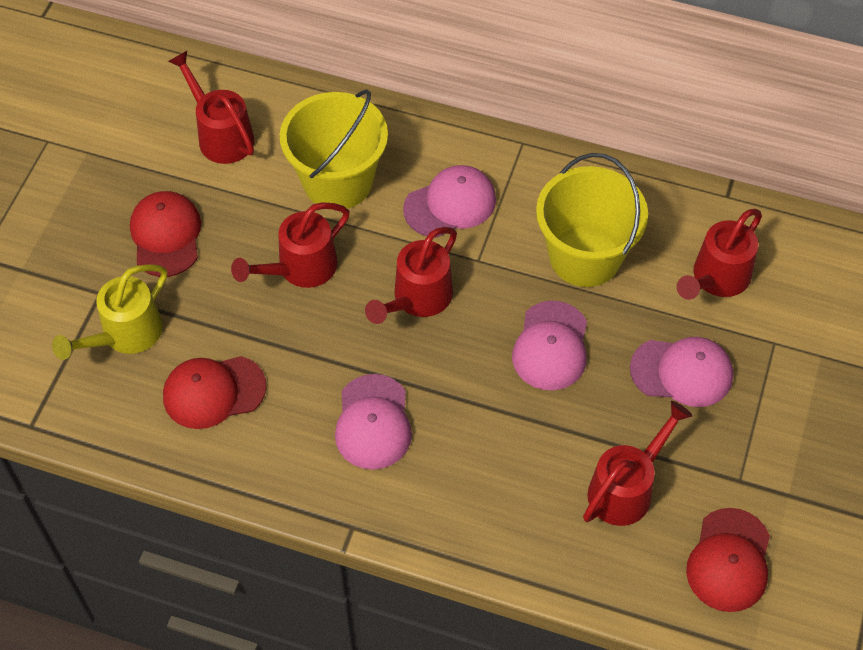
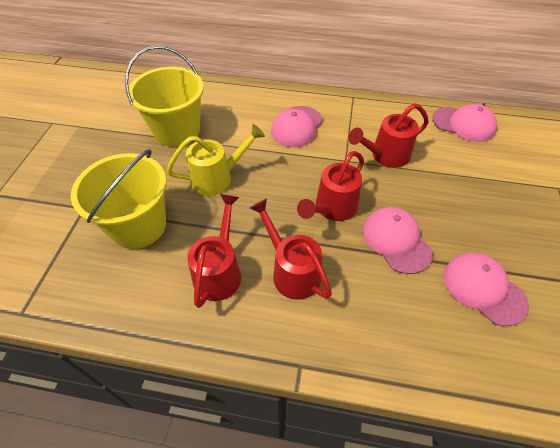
red cap: [130,191,201,277] [163,356,267,429] [686,508,770,612] = 3 -> none = 0
red watering can: [168,51,254,164] [231,202,350,288] [365,227,457,324] [583,401,692,526] [677,209,762,300] = 5 -> [187,194,241,308] [250,199,332,300] [297,151,364,221] [348,103,429,168] = 4

